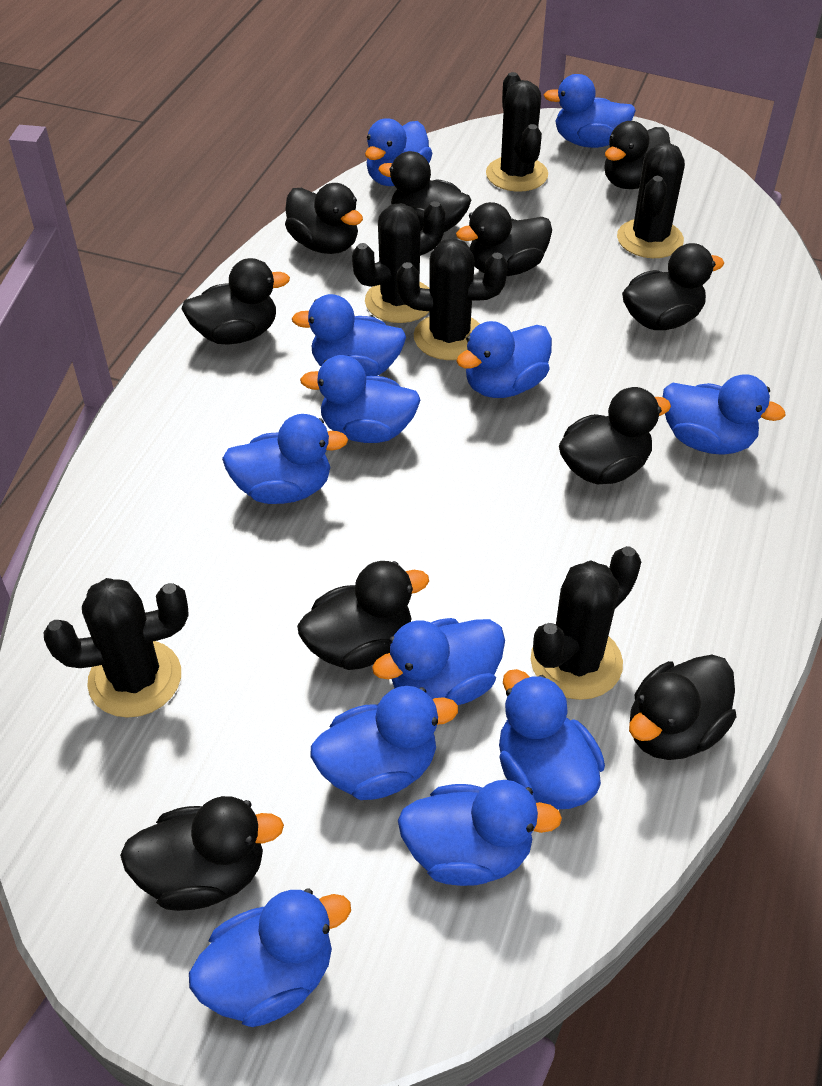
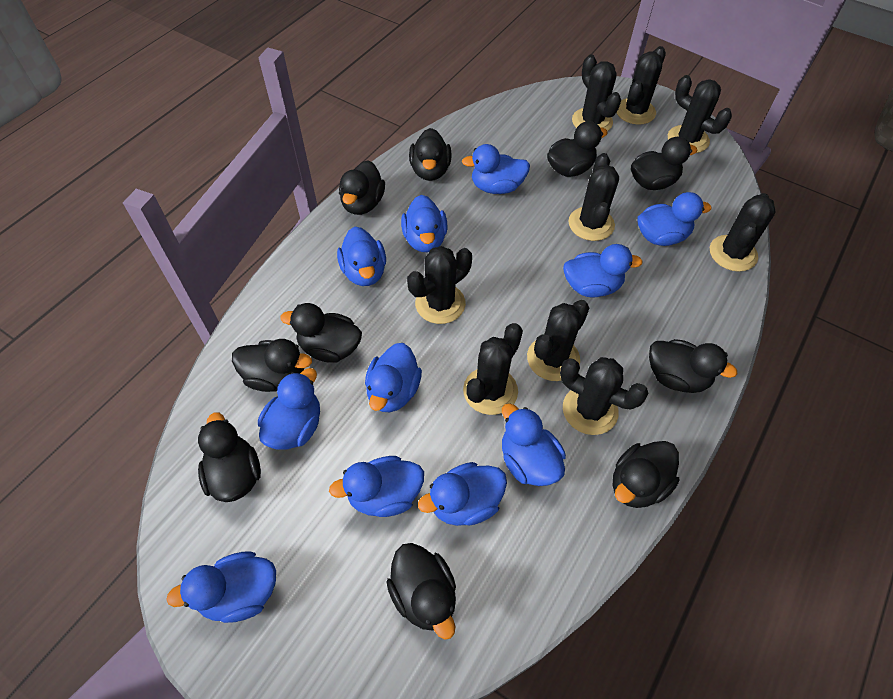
black cactus: [44,578,189,718] [352,201,445,323] [397,238,508,360] [486,72,548,192] [531,546,641,700] [617,143,685,258] = 6 -> [407,246,472,324] [463,323,523,415] [527,300,589,381] [560,357,649,435] [568,153,619,241] [572,54,621,131] [616,46,666,125] [668,75,732,153] [710,193,775,272] = 9
blue duck: [189,888,351,1027] [222,414,348,504] [292,294,406,376] [300,355,421,443] [310,686,458,800] [365,118,432,186] [372,618,505,705] [398,780,562,886] [456,321,552,398] [499,669,605,809] [544,74,636,148] [663,374,786,455] = 12 -> [166,551,276,623] [258,368,320,450] [329,456,424,517] [337,227,386,286] [365,343,422,412] [401,195,448,252] [418,462,507,526] [462,144,530,194] [502,403,566,486] [563,244,643,297] [638,192,711,246] = 11

